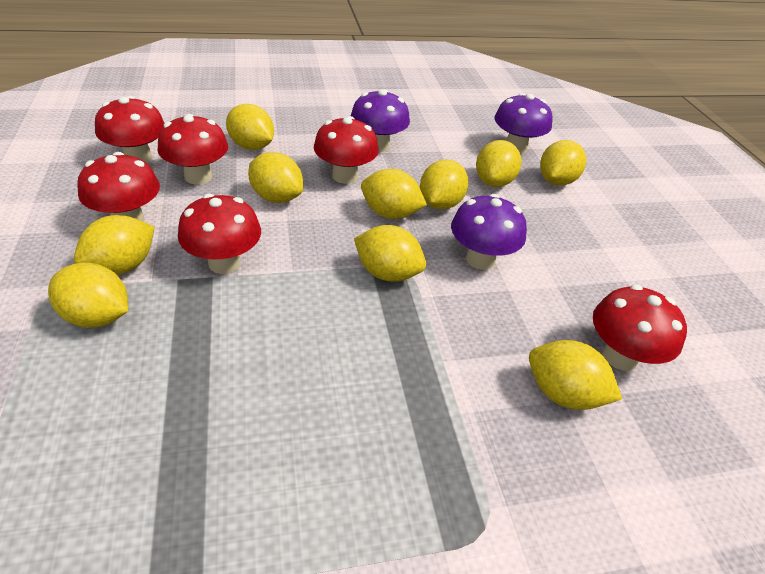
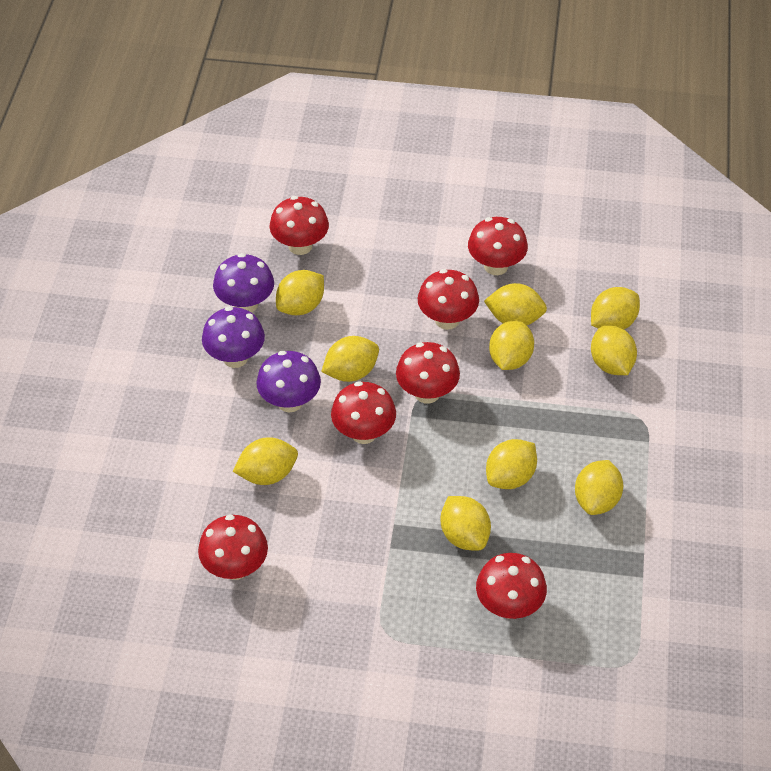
red mushroom: [77,152,160,222] [95,96,165,163] [158,114,228,185] [178,194,261,274] [314,116,379,184] [593,284,687,371] = 6 -> [198,515,268,580] [269,196,329,255] [331,381,396,444] [396,342,460,404] [418,269,479,330] [468,217,528,275] [476,553,547,619] = 7

